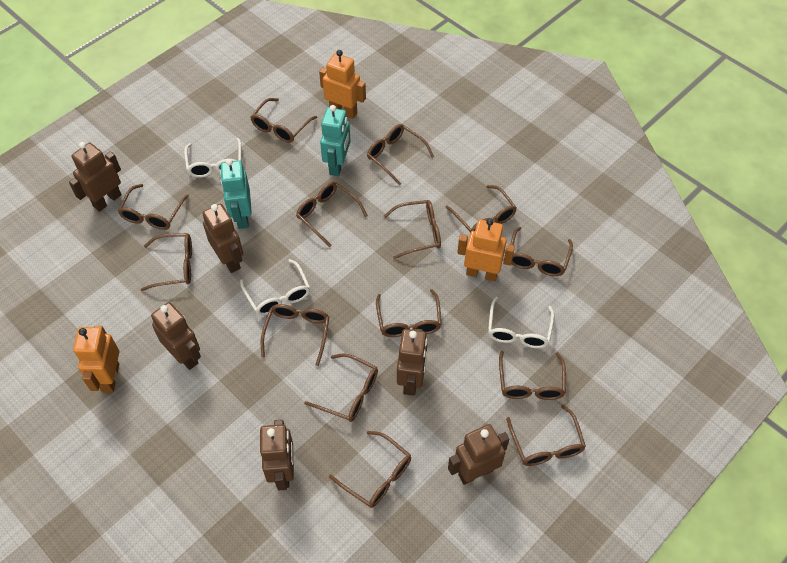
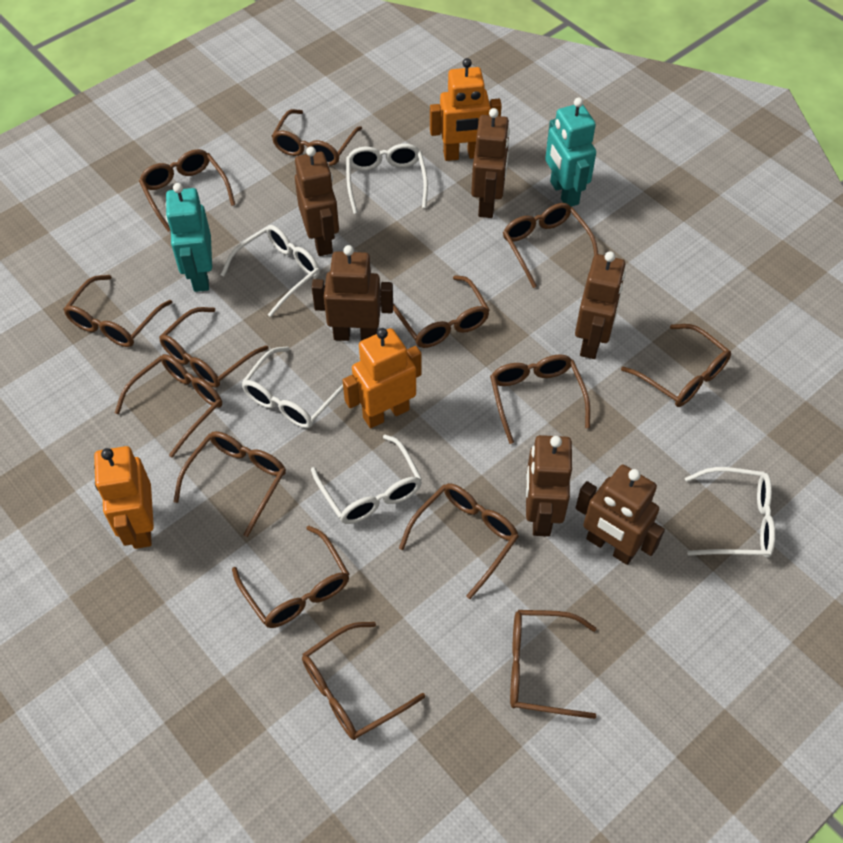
white glasses: [184,138,241,178] [240,259,310,316] [488,297,554,348] = 3 -> [221,225,320,317] [241,346,343,428] [311,434,422,524] [346,144,428,214] [685,467,775,558] = 5

